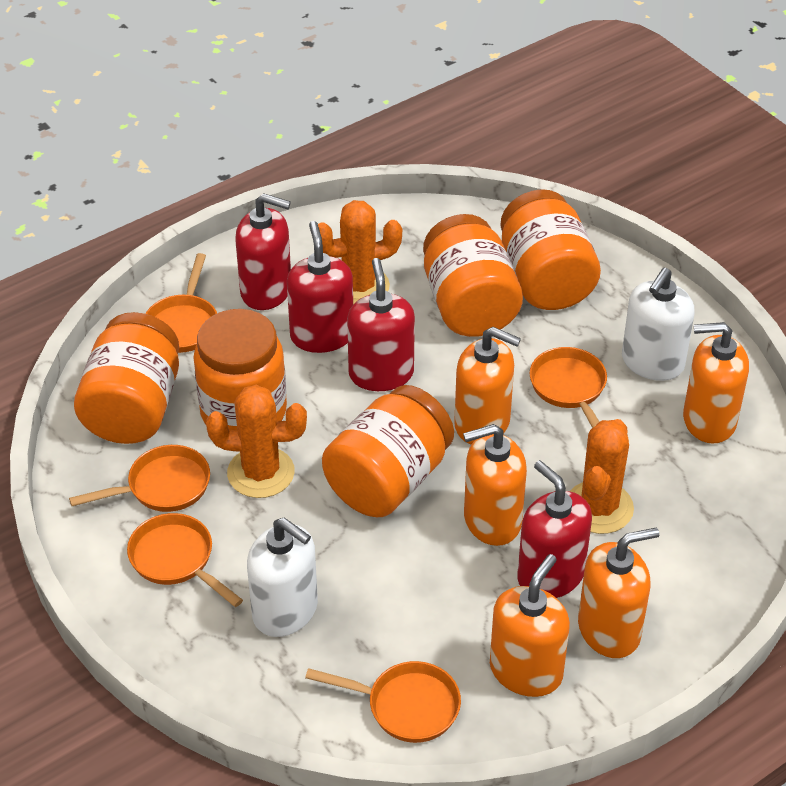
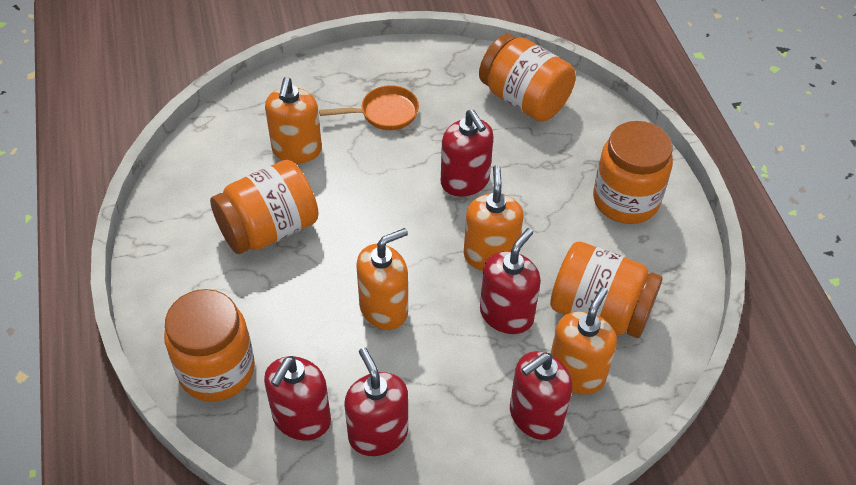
orange cactus: [206,385,307,498] [318,200,402,305] [570,419,634,534] = 3 -> none = 0
orange pan: [69,445,210,512] [127,513,243,607] [146,253,217,353] [305,661,461,743] [529,347,607,428] = 5 -> [319,85,419,130] = 1
orange soap dispenser: [454,327,521,444] [463,424,527,546] [490,554,570,697] [578,527,659,658] [683,322,749,444] = 5 -> [265,77,322,163] [356,228,408,330] [464,165,524,271] [551,287,617,394] = 4
red soap dispenser: [235,194,291,310] [287,221,353,353] [347,258,415,391] [517,460,592,598] = 4 -> [264,356,331,440] [344,347,408,456] [441,109,494,197] [480,228,541,334] [510,351,572,440] = 5
white soap dispenser: [247,518,318,637] [622,268,695,381] = 2 -> none = 0

